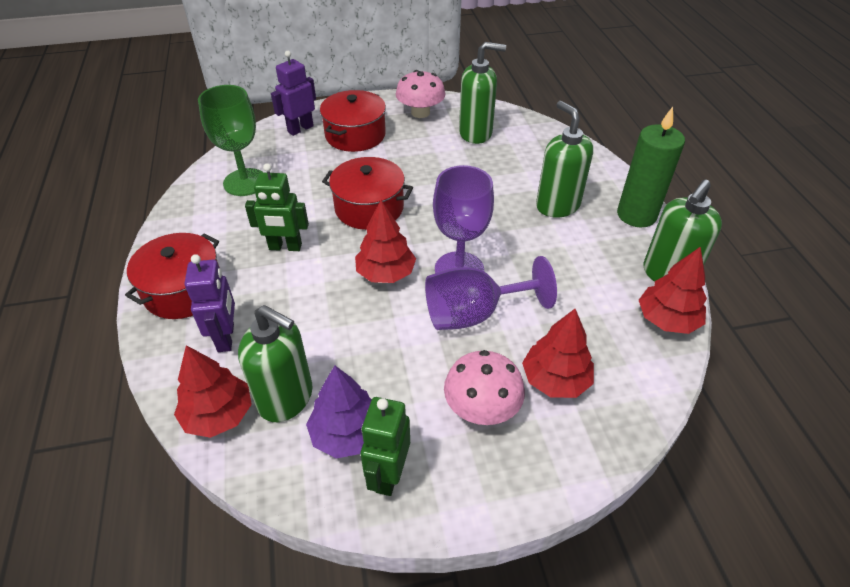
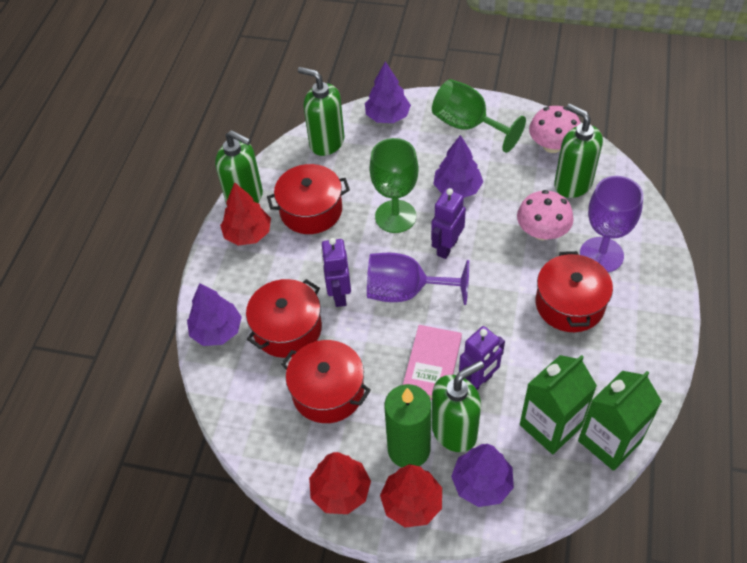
green carton: none = 0 -> [520,355,597,454] [578,371,662,471] = 2
green goblet: [198,85,262,196] = 1 -> [369,138,418,233] [432,79,526,153] = 2
green robot: [245,163,309,251] [361,397,410,496] = 2 -> none = 0
pink book: none = 0 -> [403,325,462,400] = 1
purple robot: [184,254,235,352] [271,51,316,136] = 2 -> [321,238,351,307] [431,188,466,259] [459,326,505,390] = 3
purple tree: [306,366,372,459] = 1 -> [187,283,242,346] [365,61,411,123] [433,135,483,198] [451,444,514,507] = 4
red pot: [125,233,220,319] [320,90,386,152] [322,157,413,230] = 3 -> [246,279,322,358] [267,164,350,234] [281,340,371,423] [536,251,613,332] = 4
red tree: [174,345,252,438] [355,200,416,283] [522,309,594,398] [639,247,707,334] = 4 -> [220,182,271,246] [309,452,371,514] [380,464,442,528] = 3

